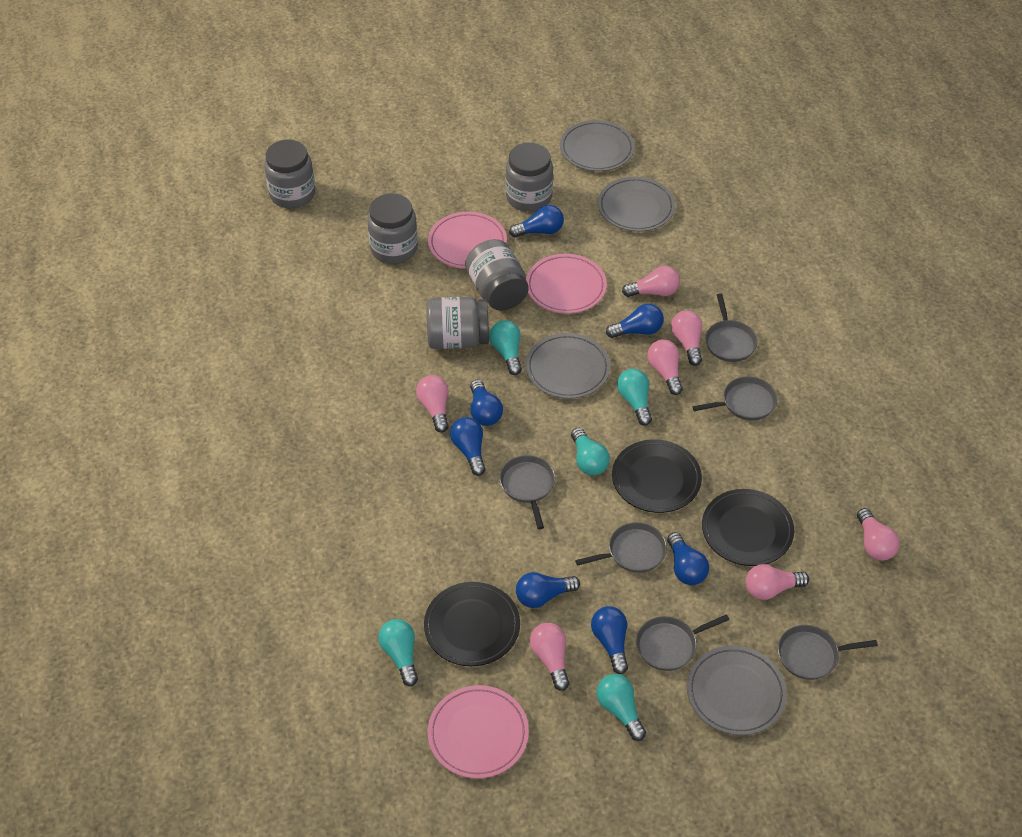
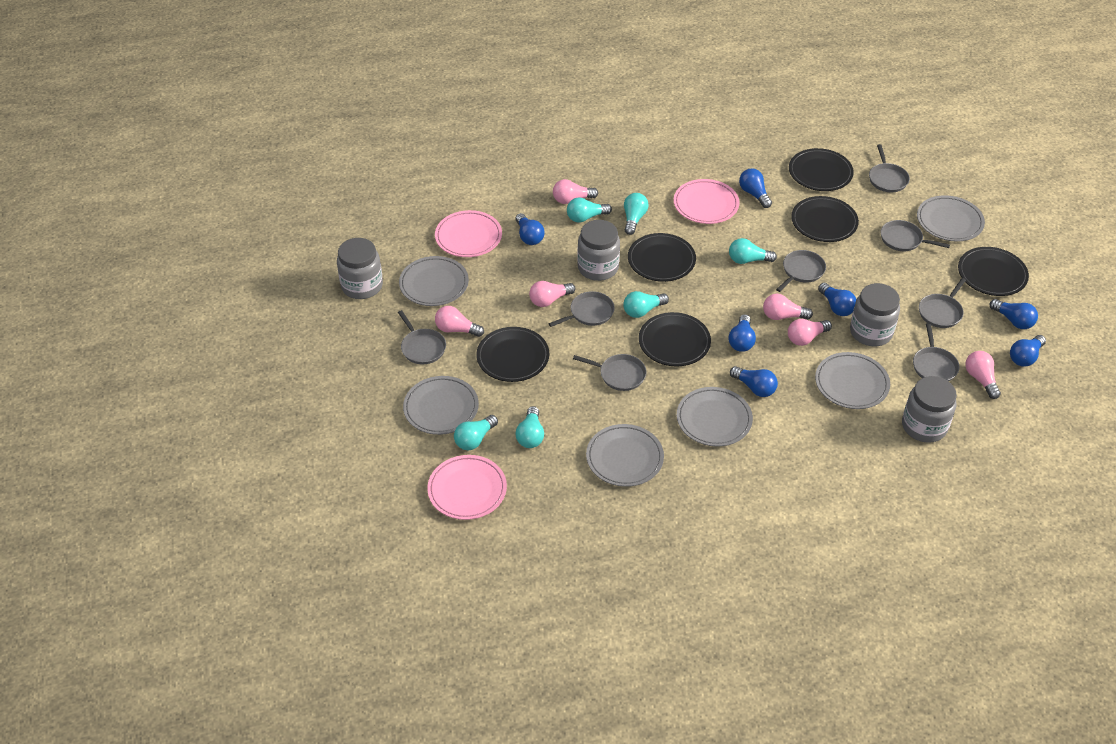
black plate: [424,582,520,666] [612,439,702,513] [702,489,794,566] = 3 -> [476,327,549,382] [628,233,696,282] [639,312,711,366] [789,148,854,191] [791,196,859,242] [958,247,1029,296] = 6
grey jar: [264,140,315,208] [367,193,418,264] [426,297,489,349] [465,239,529,311] [506,143,553,212] = 5 -> [337,238,383,299] [577,220,620,281] [850,283,900,346] [902,376,957,443] = 4
grey pan: [499,455,555,529] [575,522,667,573] [636,614,729,671] [692,376,777,420] [705,293,758,362] [778,625,878,680] = 6 -> [398,310,446,364] [549,291,615,327] [573,354,646,391] [776,250,826,292] [869,144,910,192] [881,220,950,251] [913,323,960,381] [919,278,966,328] = 8
grey plate: [526,333,610,399] [560,120,635,171] [598,177,675,232] [687,646,787,736] = 4 -> [399,256,469,306] [403,376,479,435] [586,424,664,487] [677,387,753,447] [815,352,890,409] [917,195,985,241] = 6
pink light bulb: [416,375,449,433] [530,623,569,691] [622,266,680,297] [648,339,683,395] [671,310,702,366] [746,564,809,600] [857,508,900,561] = 7 -> [435,306,484,337] [529,281,576,307] [553,179,598,204] [763,294,813,320] [788,319,832,346] [965,351,1001,399] = 6
turquoise light bulb: [378,619,418,686] [489,320,522,375] [571,428,610,475] [596,674,646,741] [617,369,652,426] = 5 -> [454,415,498,450] [515,406,544,448] [567,197,612,222] [623,291,669,318] [624,193,649,235] [729,238,777,264] = 6

